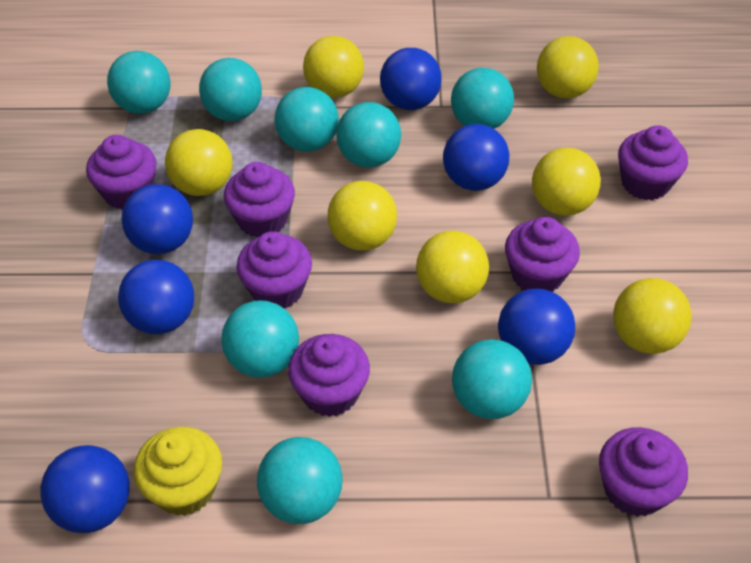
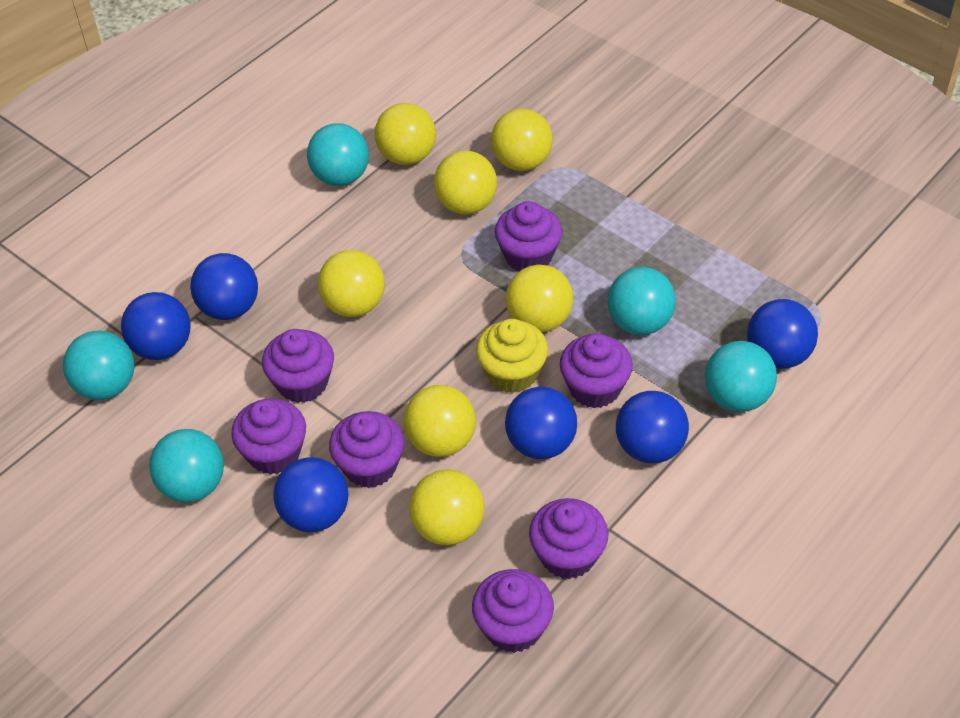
turquoise ball: [107,51,170,114] [199,58,262,121] [221,301,299,378] [257,437,342,524] [275,87,339,152] [336,102,401,168] [451,68,514,129] [452,339,532,419] = 8 -> [63,331,134,400] [149,429,224,503] [307,123,369,186] [607,267,676,335] [705,341,777,412] = 5

